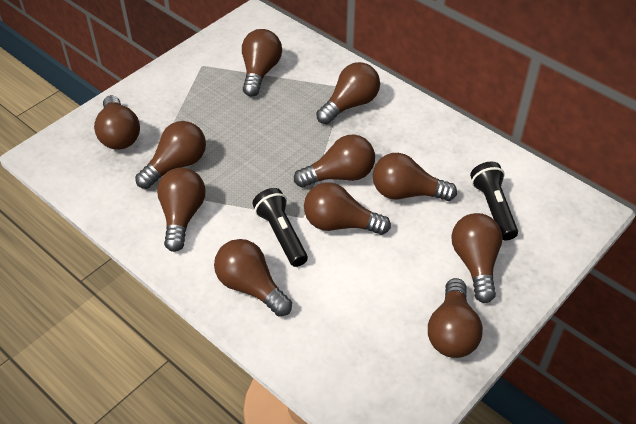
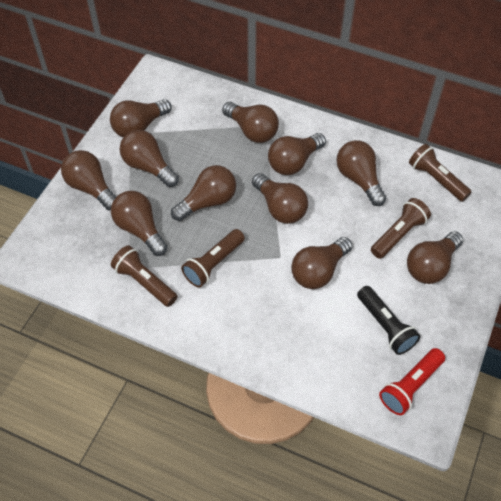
black flashlight: [253,188,308,267] [470,161,518,240] = 2 -> [357,286,420,355] = 1
brown flashlight: none = 0 -> [111,245,177,307] [181,229,245,287] [371,198,431,259] [409,144,471,202] = 4
red flashlight: none = 0 -> [379,348,445,415] = 1

